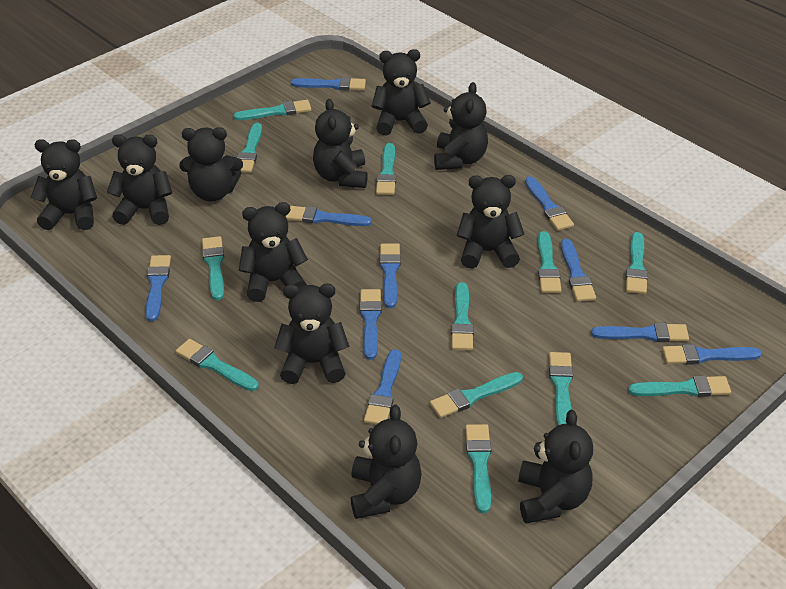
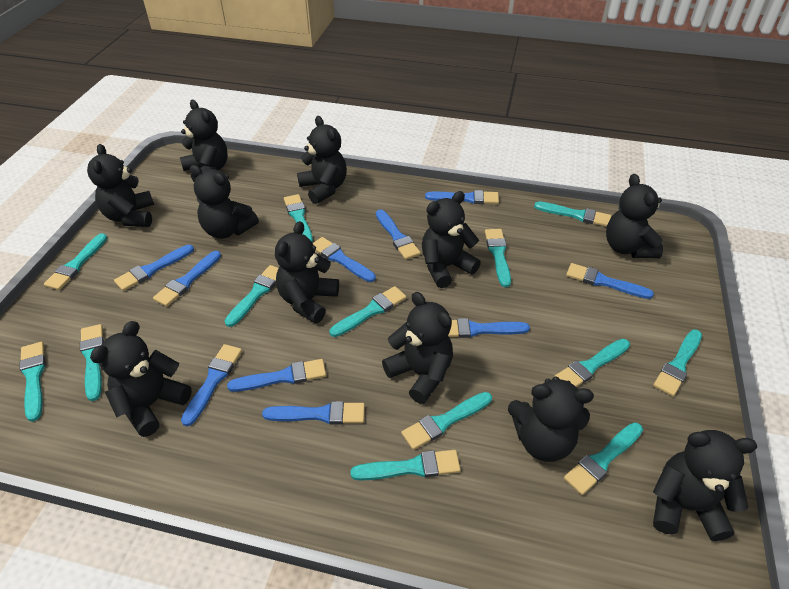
turquoise brush: [176,339,259,391] [202,236,224,300] [234,100,311,120] [237,123,262,173] [376,143,396,195] [430,372,523,418] [451,282,474,350] [465,424,491,513] [538,231,561,293] [549,352,573,425] [626,232,648,294] [628,375,731,397] = 12 -> [19,342,45,422] [44,233,107,290] [80,324,104,401] [225,265,279,327] [284,194,313,243] [330,286,406,337] [350,450,461,481] [401,392,492,450] [485,229,511,287] [534,201,611,227] [554,339,630,387] [564,423,643,495] [653,330,702,396] = 13

